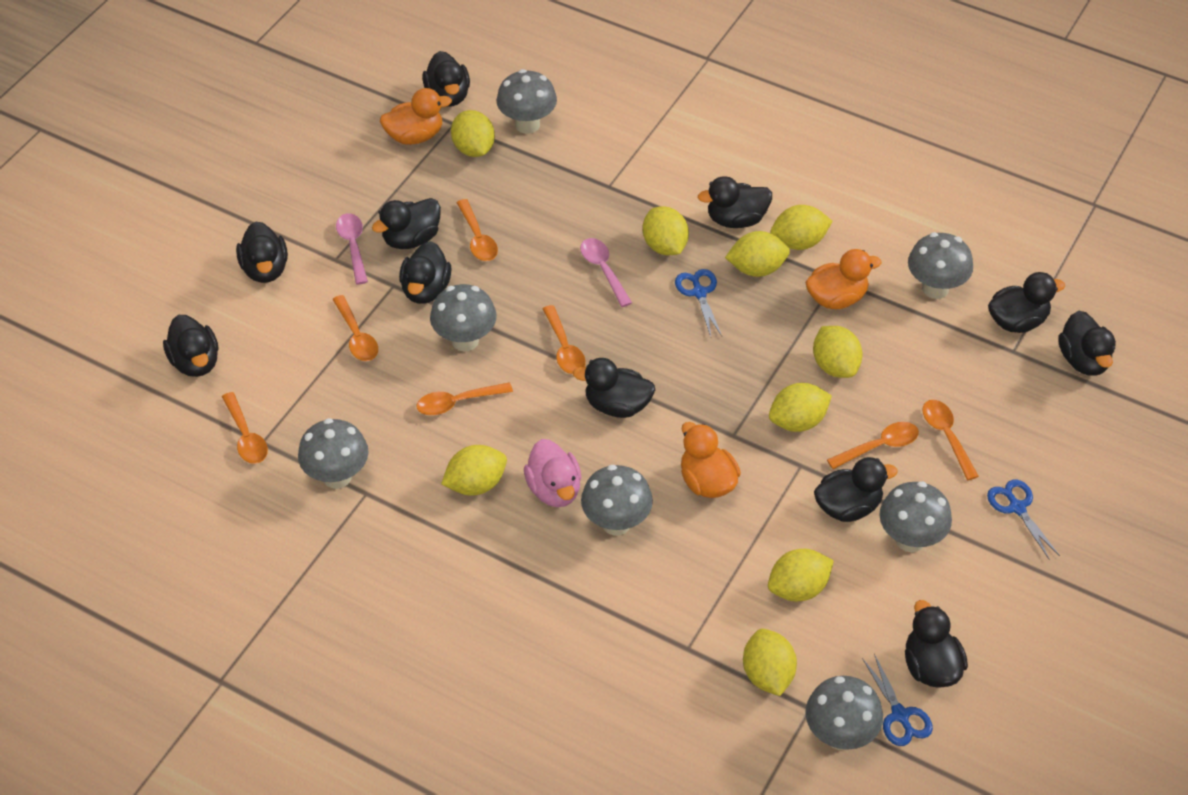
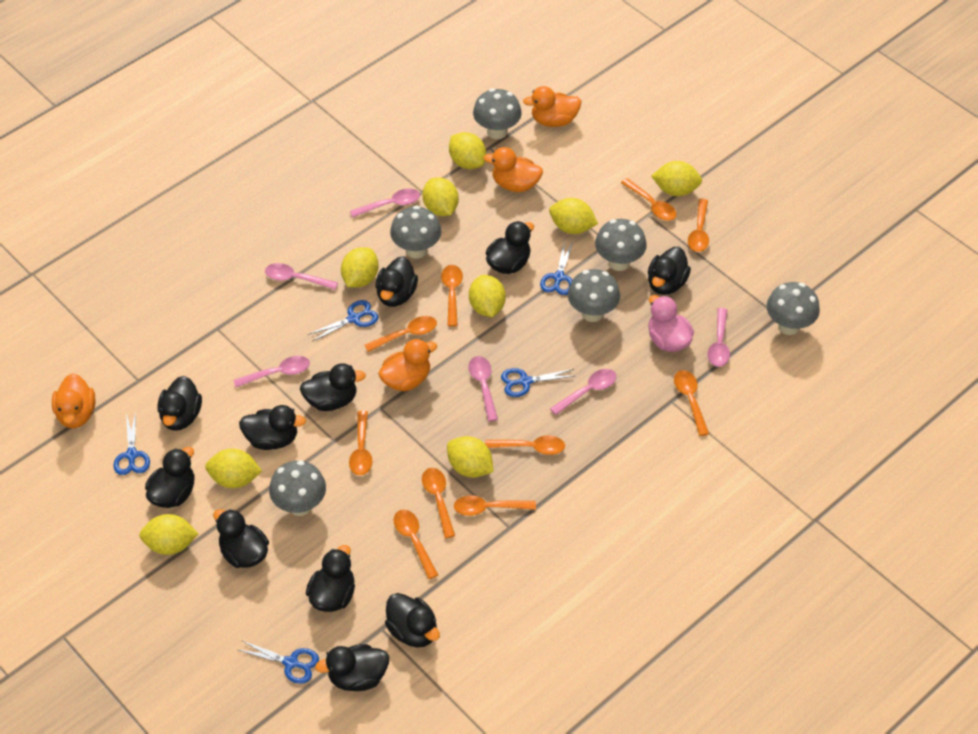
blue scissors: [675,269,722,336] [862,654,933,746] [987,479,1060,559] = 3 -> [113,412,150,475] [238,640,319,684] [308,300,379,341] [501,368,574,397] [540,242,573,295] = 5
grey mushroom: [298,418,369,489] [430,284,497,351] [496,69,557,134] [581,465,653,535] [805,676,883,750] [879,481,952,552] [908,232,973,299] = 7 -> [269,460,326,516] [390,206,441,259] [473,88,522,139] [568,269,620,322] [595,219,647,271] [767,282,820,335] = 6
orange duck: [380,88,452,145] [681,422,741,498] [805,249,882,309] = 3 -> [52,373,96,428] [378,339,437,391] [483,147,543,192] [523,86,581,127] = 4
orange spoon: [222,392,268,464] [332,295,378,361] [416,382,513,415] [456,199,498,261] [543,305,586,374] [827,422,919,469] [922,400,979,480] = 7 -> [349,411,372,476] [365,316,437,352] [394,510,438,579] [422,468,455,538] [441,265,463,327] [454,495,536,516] [485,435,565,455] [621,178,677,221] [674,370,709,436] [688,199,709,252] = 10
pink spoon: [336,213,368,285] [580,238,632,307] = 2 -> [233,356,310,387] [265,263,338,290] [350,188,420,217] [468,356,498,422] [550,369,616,415] [708,308,730,367] = 6

